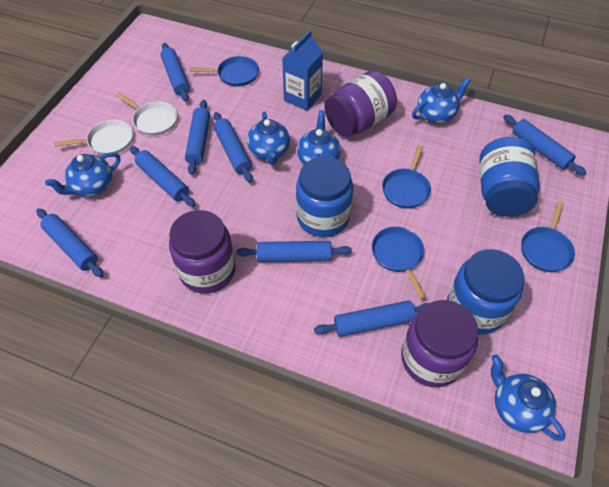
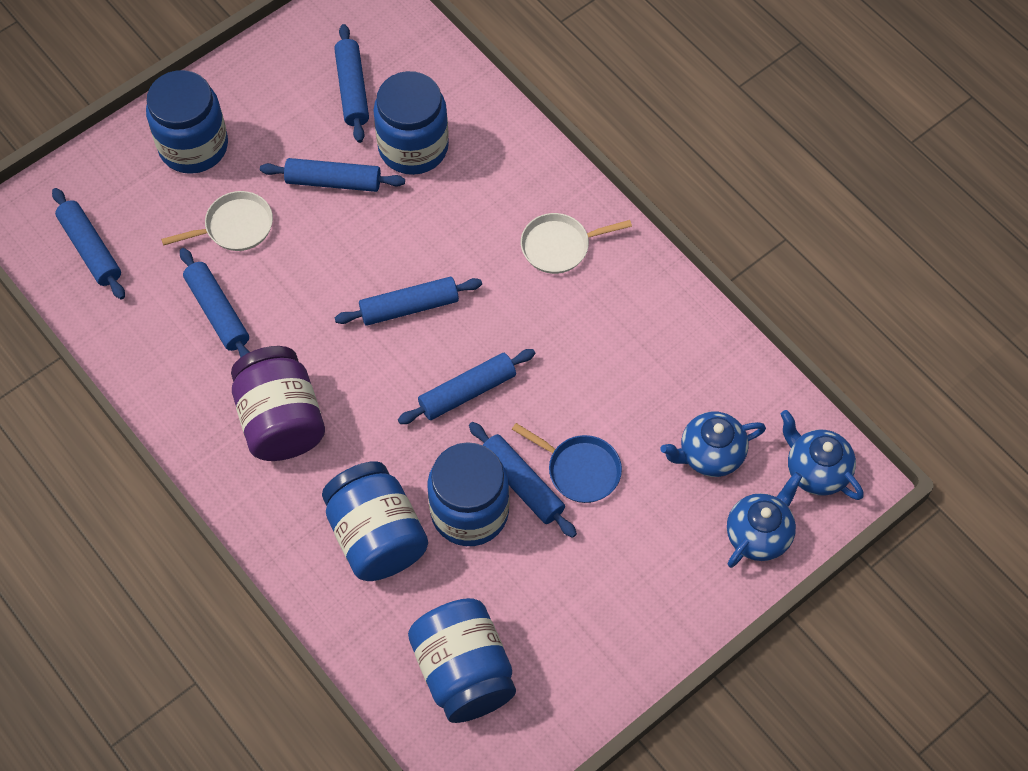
blue carton: [282,30,323,111] = 1 -> none = 0
blue jar: [296,157,353,237] [447,249,524,334] [479,137,540,217] = 3 -> [146,70,228,174] [322,461,428,581] [373,71,449,175] [408,598,516,723] [428,442,509,546] = 5
blue pan: [189,56,259,87] [372,227,426,299] [382,145,431,209] [521,201,575,272] = 4 -> [512,423,622,503] = 1
blue rolling pin: [36,208,103,278] [130,146,195,207] [160,43,190,102] [185,100,210,175] [214,112,253,183] [237,241,352,262] [314,300,429,337] [503,114,586,176] = 8 -> [52,188,125,299] [180,248,250,358] [260,158,405,192] [334,24,369,143] [335,277,482,326] [398,349,535,424] [469,422,577,538] = 7
blue teapot: [45,152,120,197] [247,111,290,165] [297,110,341,165] [412,77,471,124] [491,354,565,441] = 5 -> [660,411,766,477] [727,472,802,568] [781,410,864,500] = 3
purple jar: [169,210,236,294] [324,70,397,137] [401,300,478,387] = 3 -> [231,346,325,461] = 1

